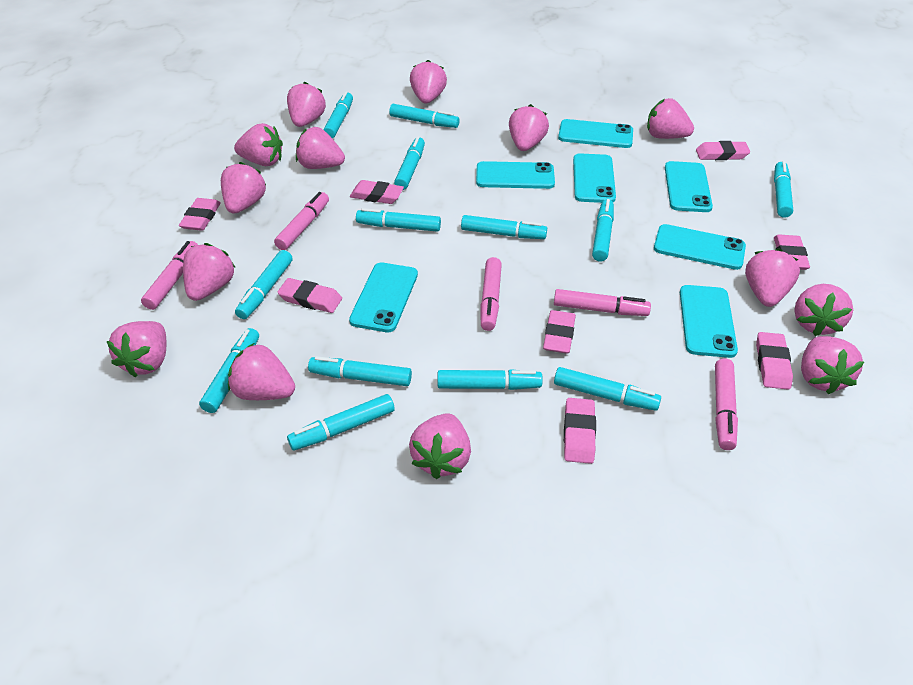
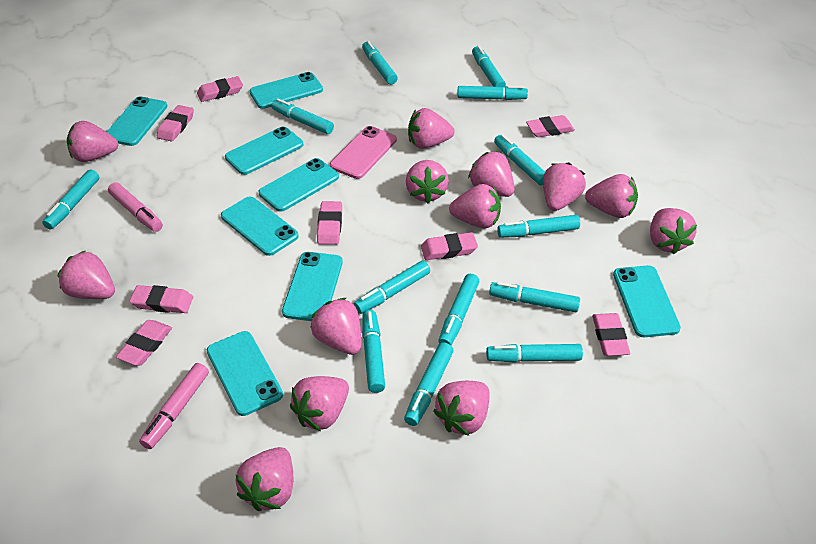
pink marker: [141,241,198,310] [274,192,329,250] [480,257,502,331] [554,289,651,316] [715,359,738,450] = 5 -> [108,182,163,232] [139,363,209,449] = 2
pink phone: none = 0 -> [330,126,397,179] = 1
pink strawberry: [107,321,166,378] [183,243,236,301] [221,162,267,214] [228,343,295,400] [234,123,283,166] [287,82,326,127] [296,127,345,169] [409,413,471,479] [410,60,447,103] [509,104,549,151] [647,98,694,139] [745,249,800,307] [794,284,853,336] [801,336,864,394] = 14 -> [58,250,115,299] [67,121,118,162] [236,447,293,511] [290,376,349,431] [310,298,362,355] [406,160,449,204] [408,108,454,149] [433,381,490,436] [449,184,501,228] [468,151,515,197] [543,162,586,211] [585,174,638,218] [650,208,697,255] = 13
turquoise phone: [349,262,418,332] [476,161,555,189] [558,119,633,148] [573,153,616,203] [654,224,746,270] [665,161,713,212] [680,285,738,358] = 7 -> [107,96,168,146] [207,331,283,416] [221,197,299,256] [225,127,303,175] [249,72,323,109] [259,158,339,212] [282,252,343,321] [613,266,681,337] = 8

